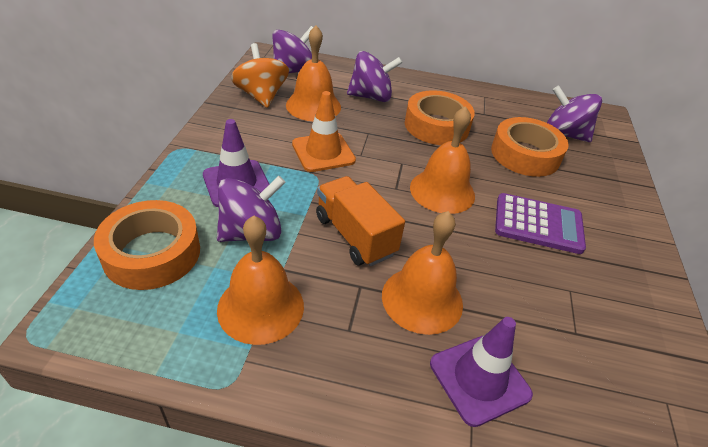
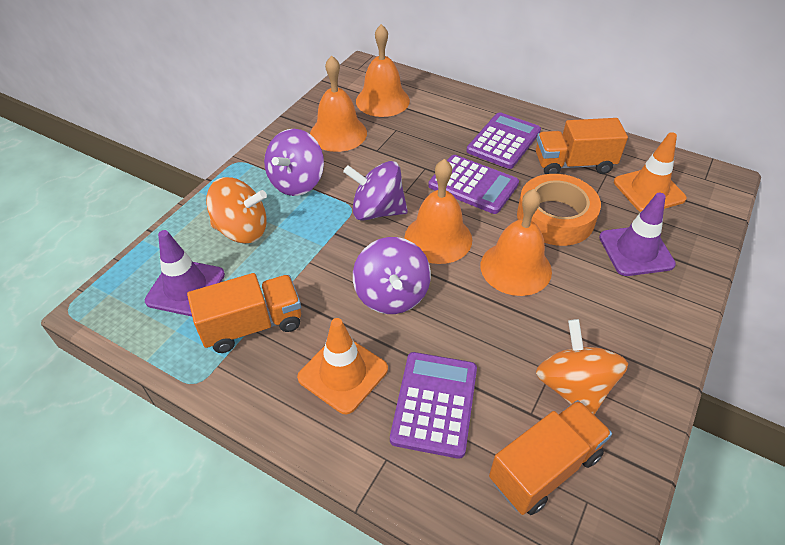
orange spinning top: [231,43,289,108] = 1 -> [206,177,267,243] [536,319,628,415] = 2
orange tape: [94,200,200,290] [405,90,475,145] [491,117,569,177] = 3 -> [517,174,601,246] = 1
orange traffic cone: [292,91,356,172] = 1 -> [297,318,388,414] [614,132,687,212] = 2
orange truck: [316,176,405,266] = 1 -> [187,273,301,353] [489,400,612,515] [536,118,628,174] = 3
purple calculator: [495,193,586,254] = 1 -> [390,352,477,459] [428,155,519,214] [467,112,541,169] = 3
purple spinning top: [217,176,286,242] [272,26,313,73] [347,51,403,102] [547,85,602,142] = 4 -> [264,129,324,196] [343,161,408,221] [353,237,431,314] = 3

